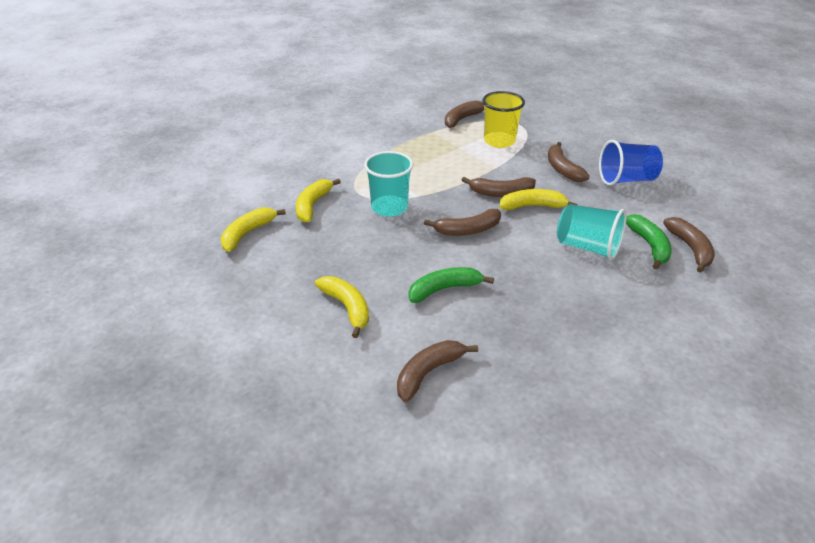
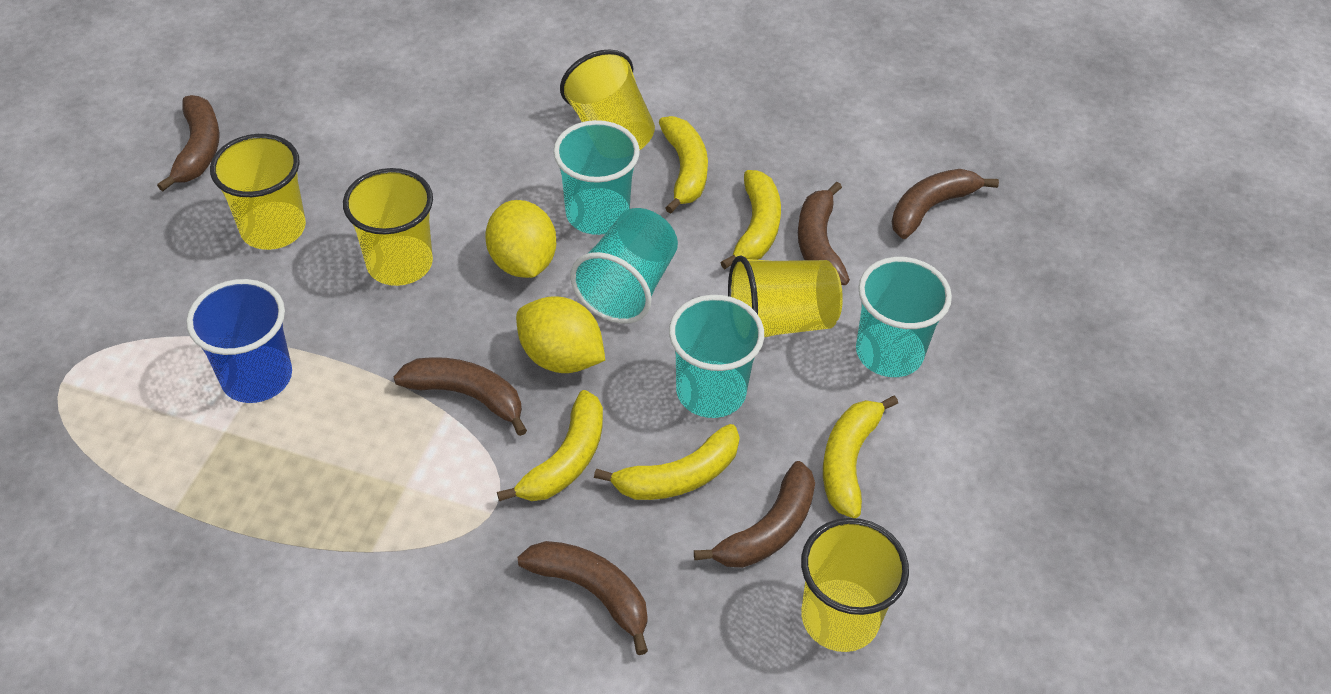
green banana: [409,267,494,303] [626,214,671,269] = 2 -> none = 0
turquoise cup: [364,151,413,217] [557,204,626,261] = 2 -> [553,120,640,235] [570,208,678,324] [669,295,764,418] [856,257,952,377] = 4
yellow banana: [220,207,286,252] [296,179,341,223] [315,276,369,338] [499,189,577,210] = 4 -> [497,390,603,501] [594,424,740,500] [659,116,708,213] [720,170,781,269] [823,396,898,518] = 5
yellow cup: [482,91,525,148] = 1 -> [210,134,306,250] [343,168,433,286] [560,49,655,150] [728,255,843,338] [801,518,909,652] = 5
yellow lemon: none = 0 -> [485,200,556,278] [516,296,605,373] = 2

